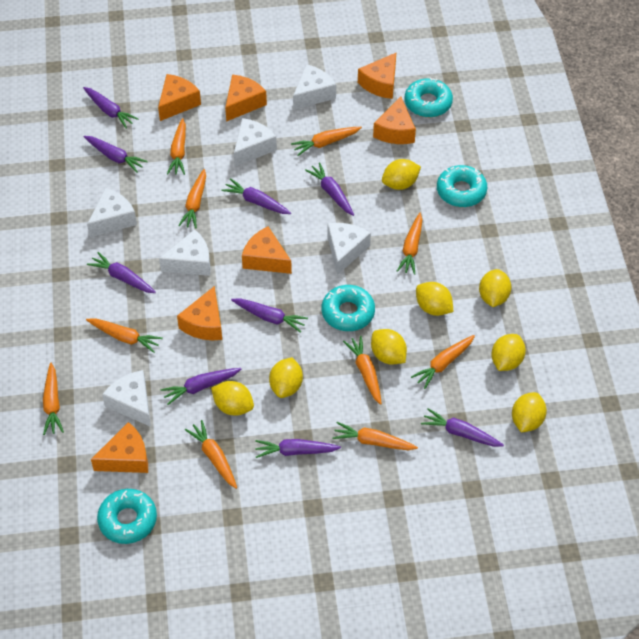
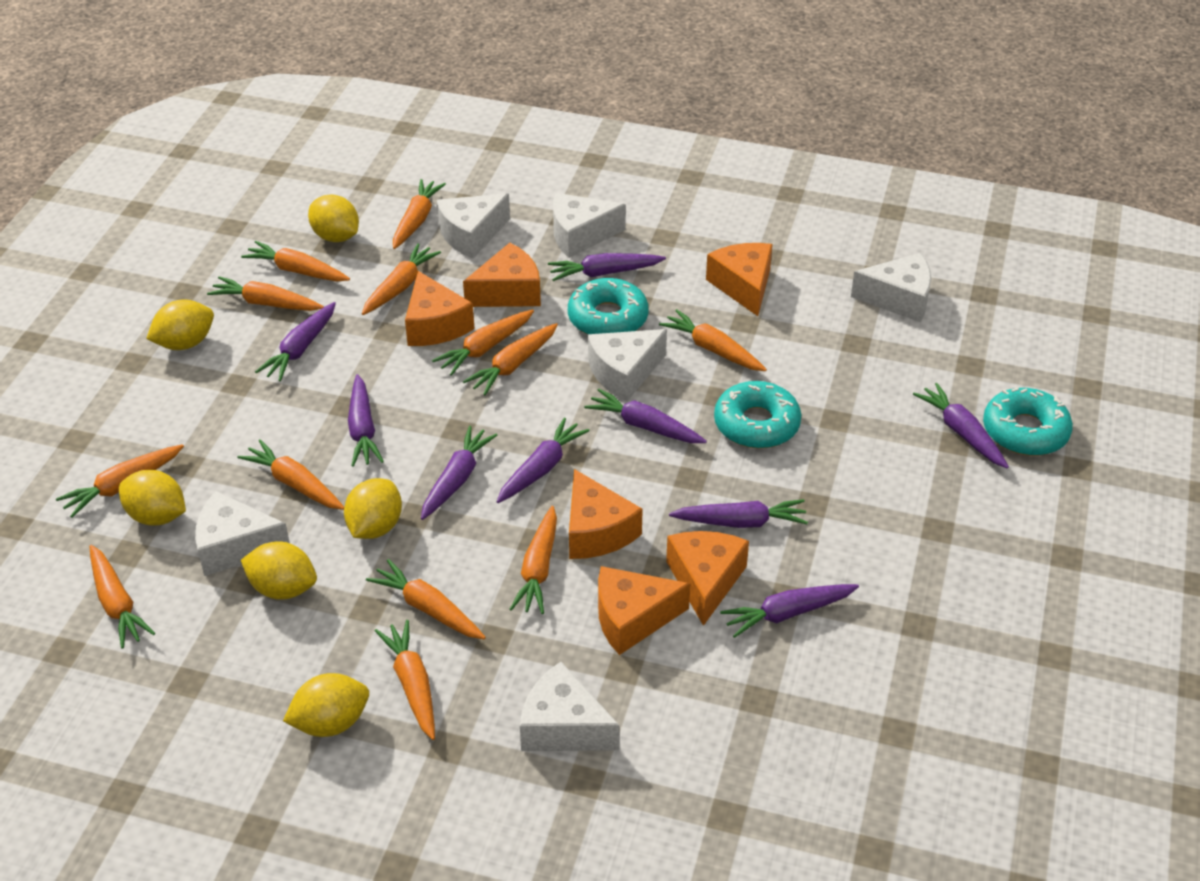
orange carrot: [43,363,64,435] [86,318,163,353] [167,118,186,175] [178,169,206,229] [185,420,237,489] [291,127,362,156] [333,422,418,450] [343,336,382,405] [397,213,422,275] [411,335,475,389] = 10 -> [56,444,184,518] [89,545,155,648] [207,276,324,311] [238,439,344,510] [241,241,350,281] [362,243,441,315] [366,559,486,639] [375,620,435,740] [393,179,446,249] [432,310,534,376] [463,323,558,395] [510,506,557,614] [659,309,767,371] = 13
orange cheese: [91,422,148,473] [158,74,201,121] [177,286,222,340] [225,74,267,122] [242,226,292,274] [358,53,396,99] [373,97,416,144] = 7 -> [405,271,475,346] [463,243,541,307] [569,469,643,559] [598,566,690,655] [666,531,749,626] [706,243,773,316] = 6
turquoise donut: [97,489,157,544] [322,285,375,331] [405,77,453,117] [437,165,487,207] = 4 -> [568,278,649,335] [714,381,801,449] [983,388,1073,456] = 3
yellow lemon: [211,381,254,416] [269,357,303,398] [371,329,407,365] [382,159,421,190] [416,282,453,316] [479,269,511,307] [491,334,526,371] [512,392,547,433] = 8 -> [119,470,186,526] [146,299,214,350] [241,541,317,600] [283,673,369,737] [308,195,359,242] [344,478,402,539] = 6

